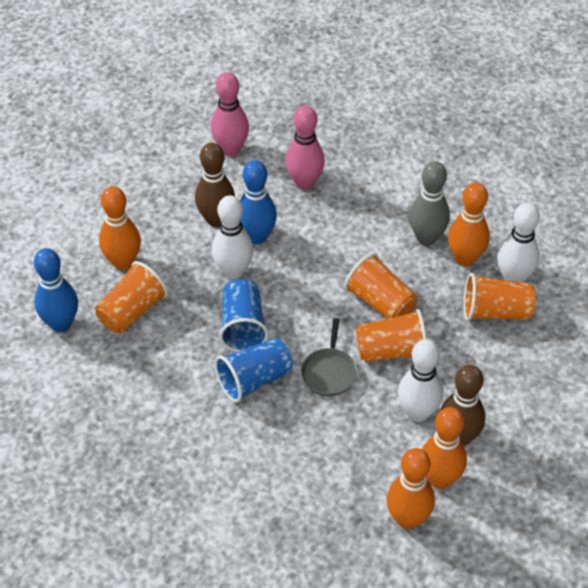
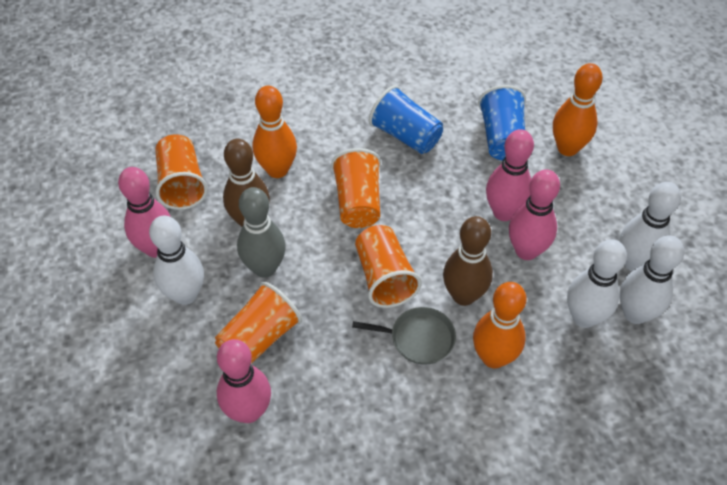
blue bowling pin: [34,248,78,332] [240,160,277,244] = 2 -> none = 0
orange bowling pin: [99,186,141,270] [386,448,435,529] [422,407,467,489] [448,182,490,267] = 4 -> [253,86,297,178] [473,282,526,369] [553,63,603,156] = 3
pink bowling pin: [211,72,249,156] [285,106,325,190] = 2 -> [118,167,171,258] [217,339,271,423] [486,129,534,221] [509,169,560,260] = 4
white bowling pin: [212,195,253,279] [398,339,443,422] [497,202,540,282] = 3 -> [149,216,204,305] [567,239,627,328] [620,182,681,271] [620,235,684,324] = 4

